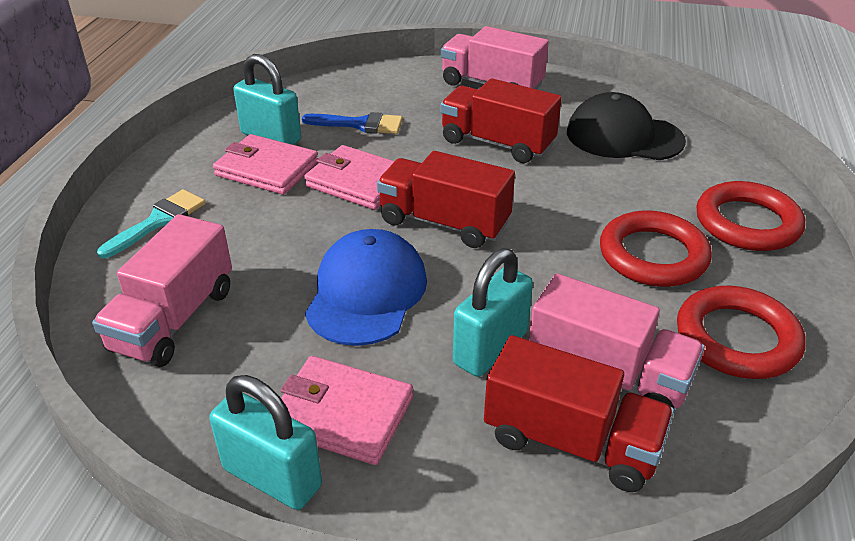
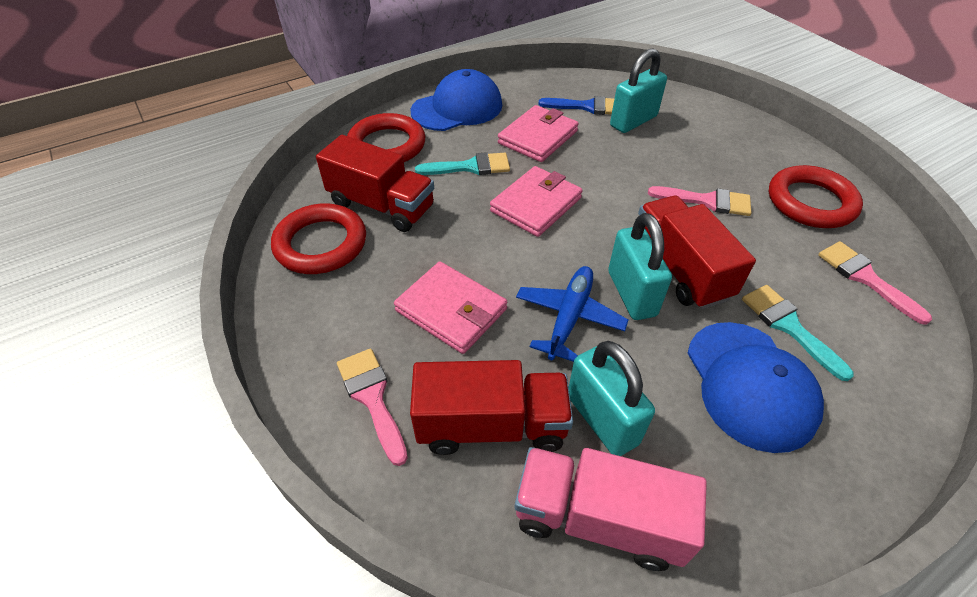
black cap: [567,92,686,160] = 1 -> none = 0
blue cap: [305,229,427,346] = 1 -> [410,69,502,131] [688,322,824,453] = 2
blue plane: none = 0 -> [516,266,628,362] = 1
pink brush: none = 0 -> [337,348,408,466] [648,186,751,216] [818,241,932,325] = 3
pink truck: [92,214,232,367] [441,26,549,89] [529,273,705,410] = 3 -> [515,447,707,571] = 1
turquoise brush: [97,189,206,258] = 1 -> [415,152,510,175] [742,285,854,381] = 2

